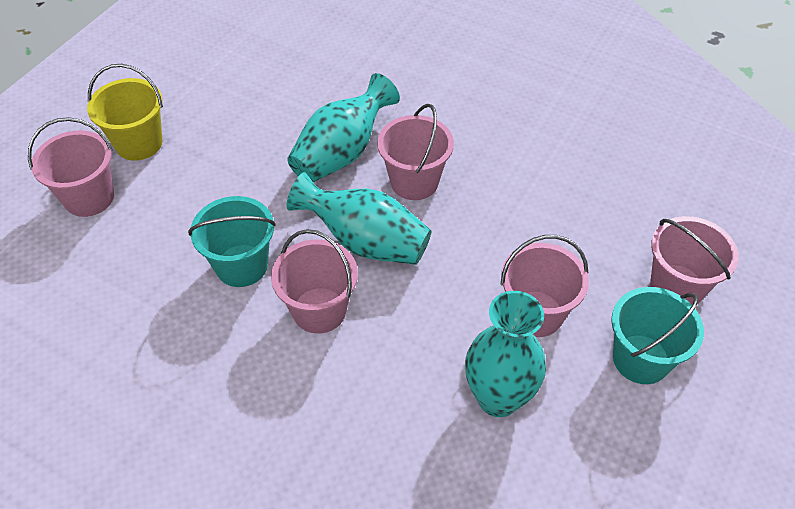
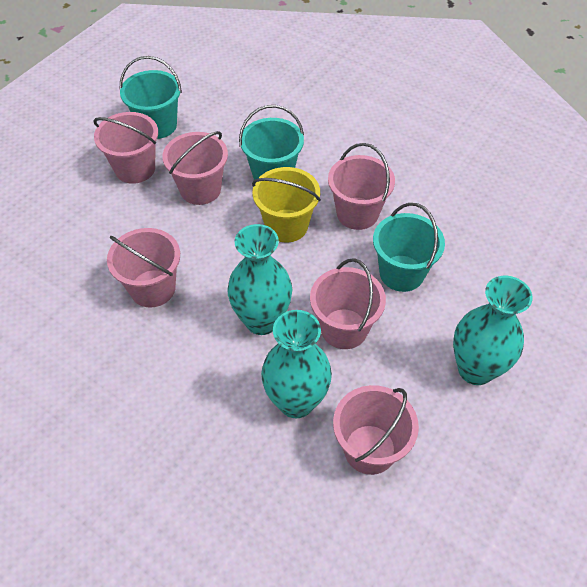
pink bucket: [28,117,114,217] [271,229,358,334] [377,104,454,200] [501,235,589,337] [650,216,739,305] = 5 -> [93,112,158,184] [107,228,180,307] [162,131,228,205] [310,258,386,349] [328,143,395,230] [333,385,419,475] = 6
turquoise bucket: [188,196,276,287] [611,287,704,384] = 2 -> [120,56,182,139] [239,105,304,180] [373,203,445,292] = 3

